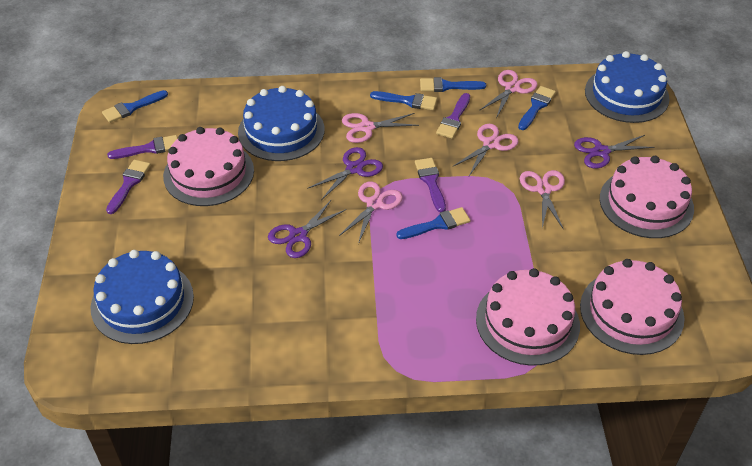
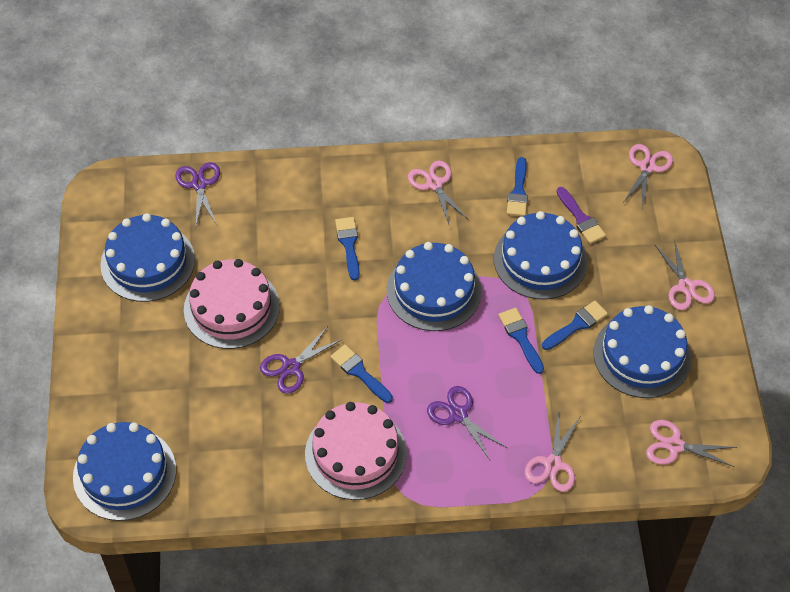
blue cake: [91,250,194,344] [238,86,325,161] [585,51,670,123] = 3 -> [73,422,176,521] [100,213,195,302] [387,242,482,331] [494,211,588,299] [593,305,692,398] = 5
pink cake: [163,127,254,206] [476,268,580,366] [580,259,685,355] [600,156,694,238] = 4 -> [184,259,280,349] [305,402,407,500] = 2
purple brush: [106,160,151,214] [107,135,178,159] [415,158,446,212] [436,93,470,139] = 4 -> [556,187,606,244] = 1

